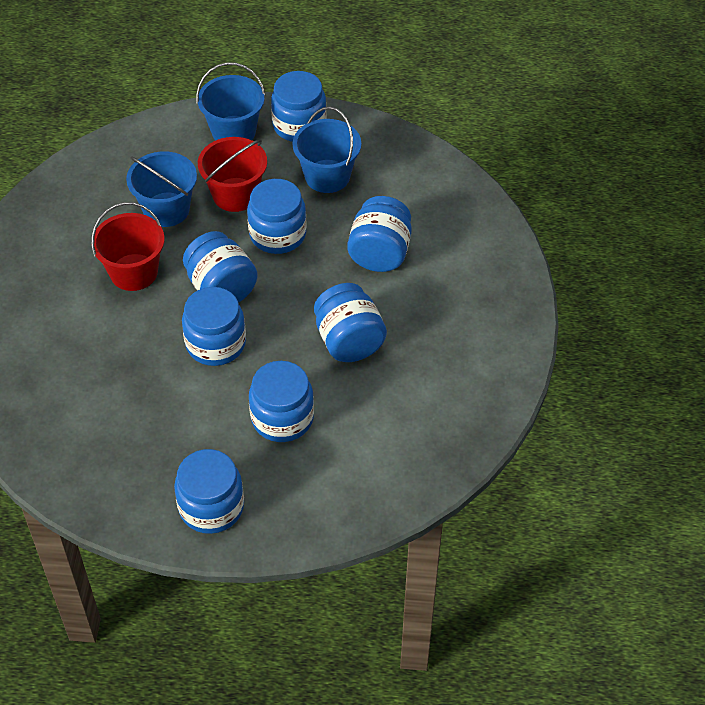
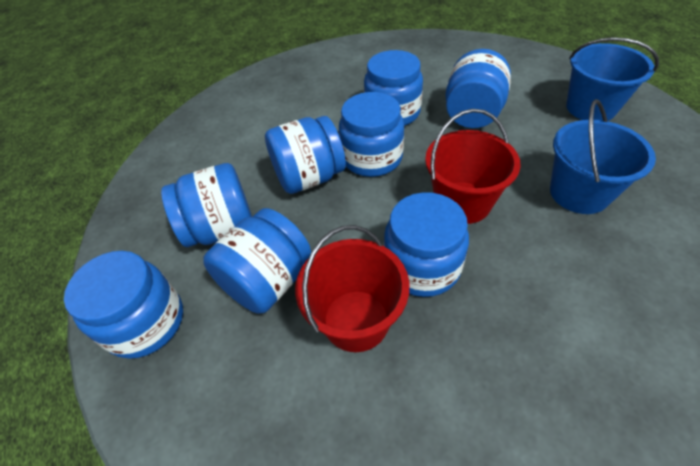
blue bucket: [126,151,197,227] [196,62,265,141] [292,107,361,193] = 3 -> [550,99,656,214] [566,37,659,121] = 2

